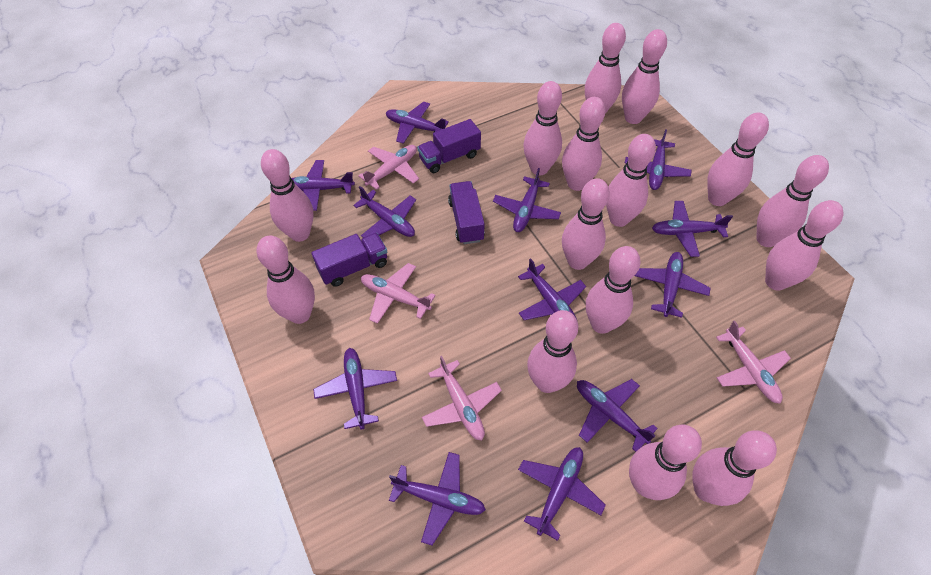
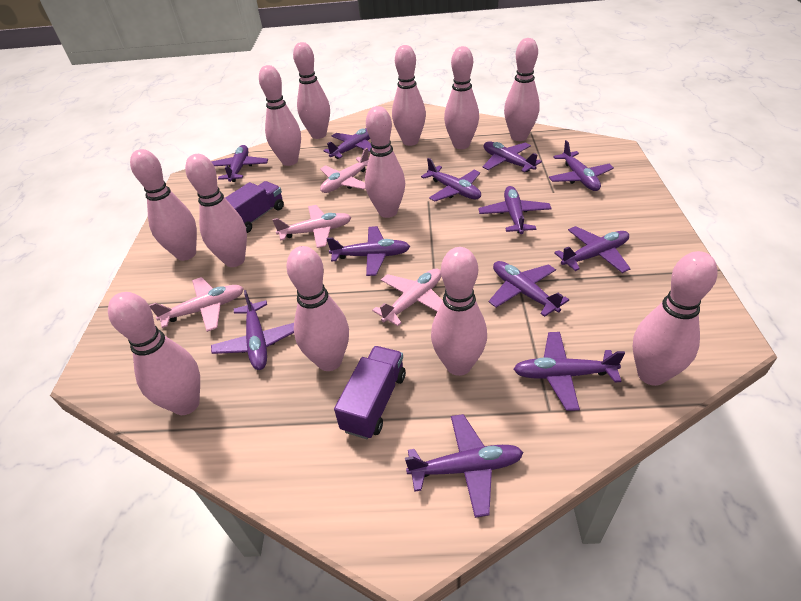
pink bowling pin: [256,236,315,324] [261,149,313,242] [523,81,562,175] [527,310,578,393] [562,97,605,191] [562,178,610,270] [585,23,626,114] [586,246,641,334] [606,134,656,227] [622,29,667,124] [629,424,702,500] [692,430,777,506] [707,113,769,206] [756,155,829,247] [765,200,843,291] = 15 -> [108,292,200,415] [130,149,197,261] [185,154,247,267] [259,65,301,166] [286,246,349,371] [293,42,330,139] [365,106,405,218] [392,45,426,146] [431,247,487,376] [444,46,479,149] [504,38,540,141] [633,251,718,386] = 12
purple truck: [311,233,387,287] [417,119,481,173] [448,181,485,244] = 3 -> [225,181,284,233] [334,346,406,439] = 2

